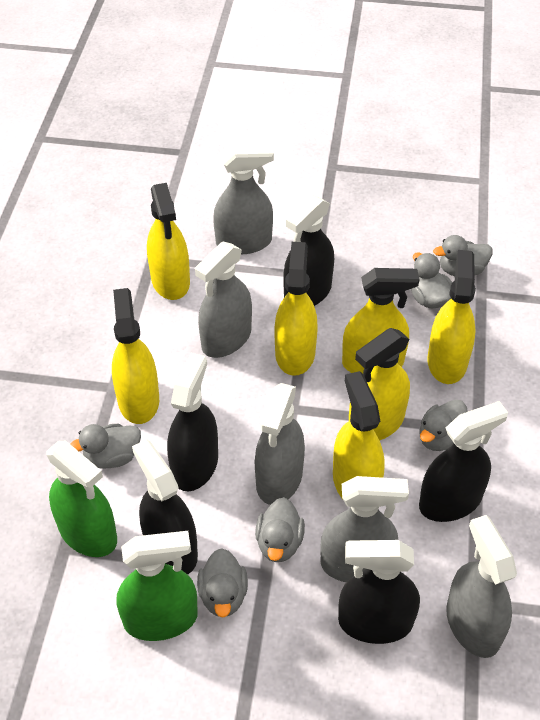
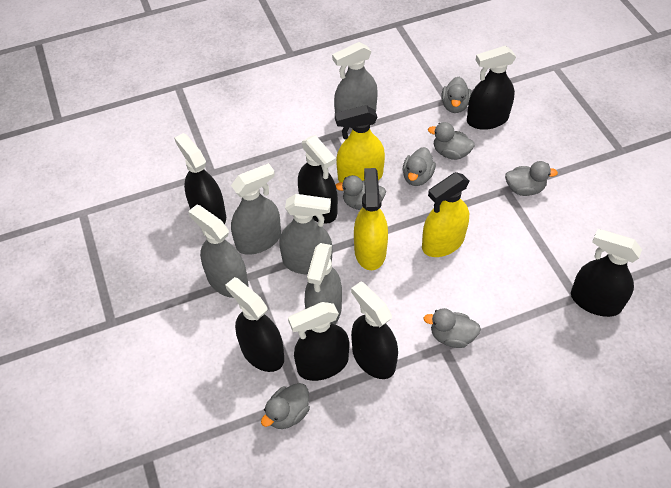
black spray bottle: [132,439,198,574] [167,353,218,491] [283,195,334,306] [338,540,420,644] [419,401,508,522] = 5 -> [174,133,226,224] [225,277,284,372] [288,302,349,381] [298,135,338,224] [351,282,398,379] [467,46,516,130] [571,229,642,317] = 7
green spray bottle: [46,440,117,557] [117,531,198,641] = 2 -> none = 0
grey duck: [70,424,141,468] [197,548,248,618] [255,497,305,562] [411,252,452,308] [420,399,468,451] [433,235,493,276] = 6 -> [261,383,310,429] [336,175,386,210] [403,147,436,186] [423,308,481,348] [428,122,475,160] [441,77,471,113] [505,161,558,196] = 7
yellow spray bottle: [112,288,159,424] [147,183,190,300] [275,242,318,376] [333,371,385,498] [342,268,419,374] [349,328,410,441] [427,250,476,384] = 7 -> [335,105,385,182] [354,168,388,270] [422,172,470,257] = 3

